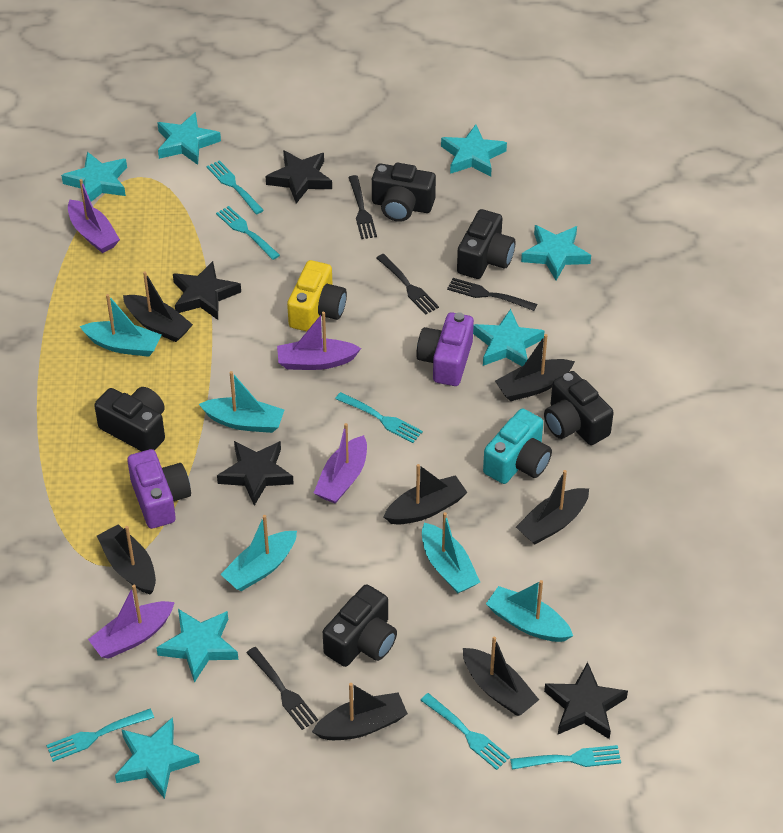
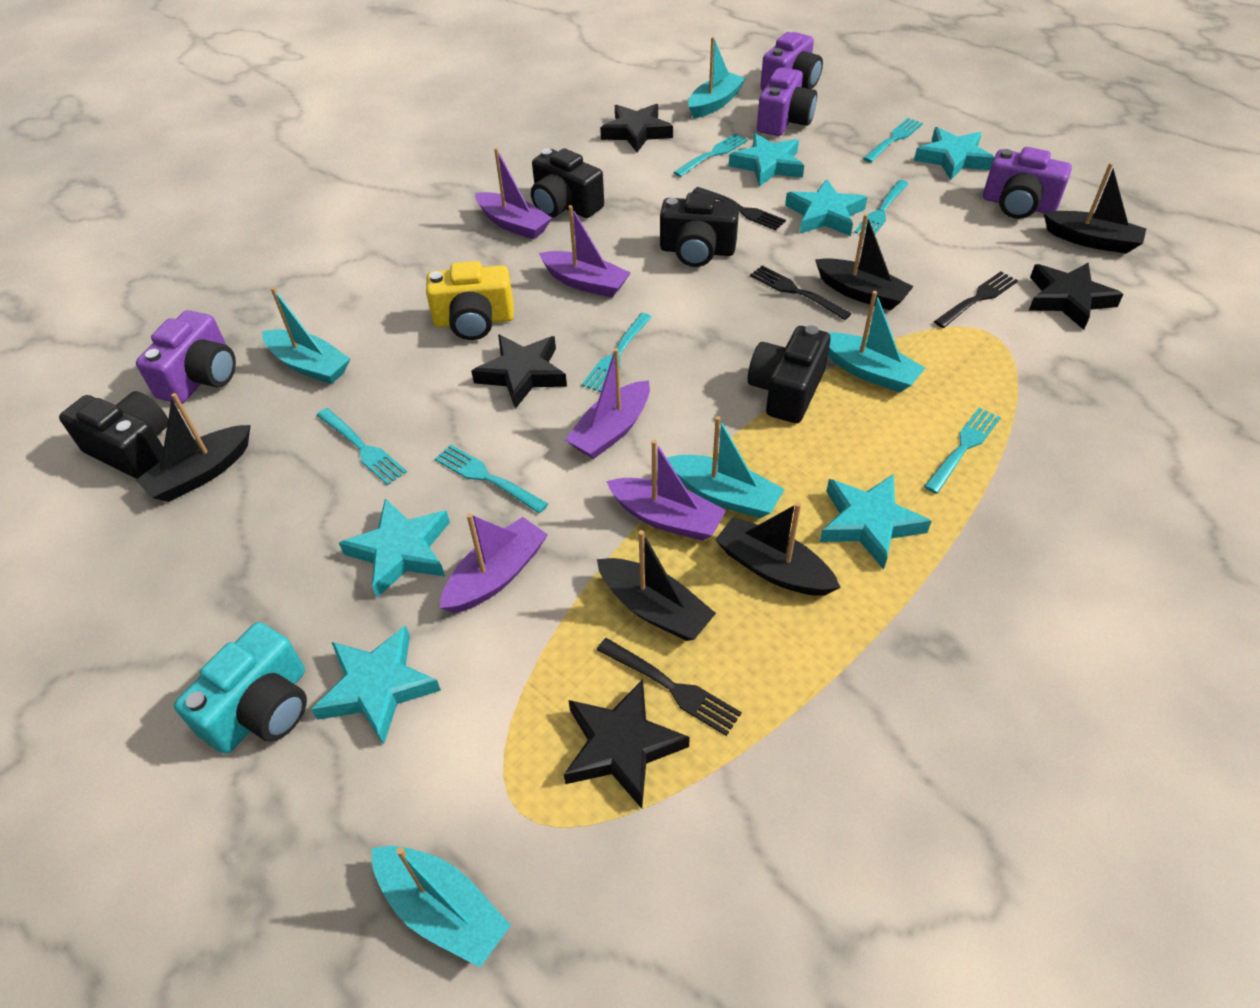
black boat: [97,524,156,595] [123,271,193,342] [312,683,408,740] [383,464,468,525] [463,637,539,716] [495,334,575,401] [516,470,589,544] = 7 -> [136,393,251,502] [597,530,716,641] [715,502,841,596] [815,214,914,310] [1044,163,1146,254] = 5
black camera: [94,387,165,451] [323,584,397,667] [372,163,436,222] [457,209,515,279] [544,371,614,445] = 5 -> [59,391,168,479] [531,148,604,218] [660,192,739,267] [748,325,831,423] = 4
purple boat: [68,179,120,253] [88,585,175,659] [277,312,361,370] [314,423,367,504] = 4 -> [440,513,548,613] [475,148,552,240] [539,205,631,298] [565,348,650,459] [606,440,726,541] = 5
purple camera: [127,449,191,529] [416,312,474,386] = 2 -> [136,310,236,404] [757,67,817,136] [760,32,823,91] [983,147,1072,219] = 4
turquoise fork: [46,709,154,762] [206,160,264,214] [216,206,280,260] [335,392,423,443] [420,693,510,770] [510,745,621,770] = 6 -> [316,408,407,485] [435,444,548,514] [582,313,652,392] [673,134,748,177] [854,180,908,236] [863,118,923,163] [924,407,1001,494] = 7
turquoise star: [61,152,127,202] [115,717,200,799] [156,609,238,683] [157,112,221,165] [441,125,507,177] [473,309,544,366] [521,225,591,280] = 7 -> [311,625,441,745] [339,498,450,598] [729,133,804,187] [785,179,867,236] [820,474,932,570] [914,127,994,180] = 6

